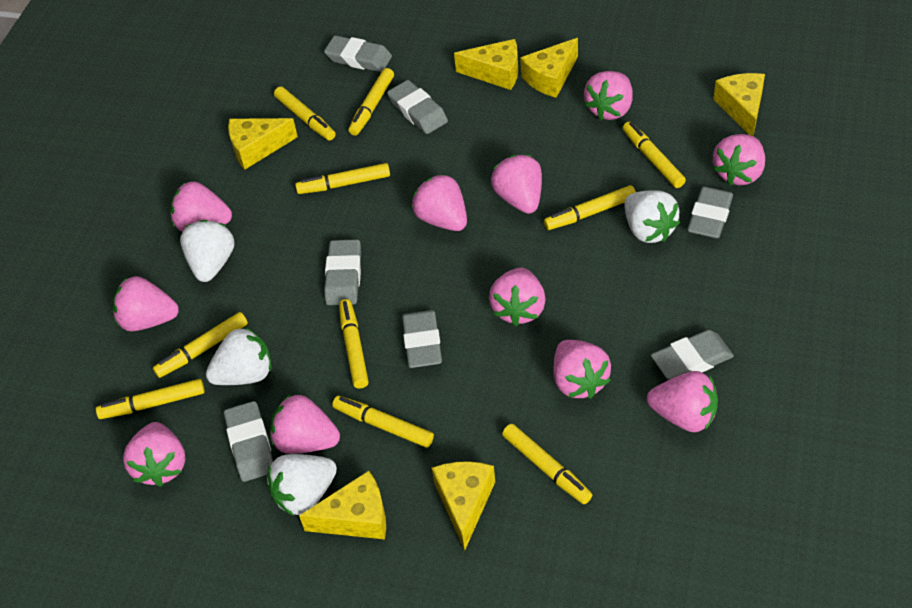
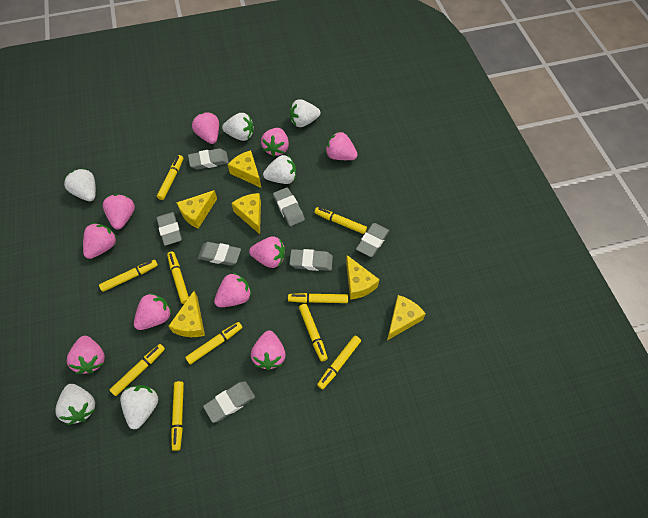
pink strawberry: [112,276,179,332] [123,422,185,487] [170,181,232,232] [270,394,340,454] [412,174,467,231] [489,268,546,326] [491,155,542,214] [554,340,611,399] [584,71,633,120] [647,371,718,432] [713,134,765,185] = 11 -> [67,336,105,374] [83,223,117,259] [103,194,135,230] [134,293,172,330] [192,112,219,144] [214,273,251,307] [249,237,285,268] [251,331,286,370] [261,128,289,157] [325,132,358,160] = 10
white strawberry: [180,220,235,282] [206,327,272,385] [267,454,337,516] [625,191,680,243] = 4 -> [55,384,95,425] [64,168,96,201] [120,385,158,429] [222,113,253,141] [263,155,296,184] [290,99,320,127] = 6

